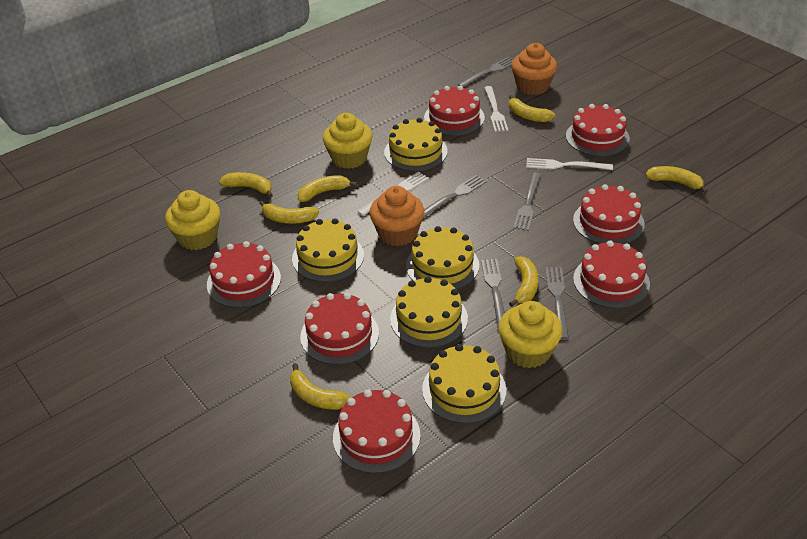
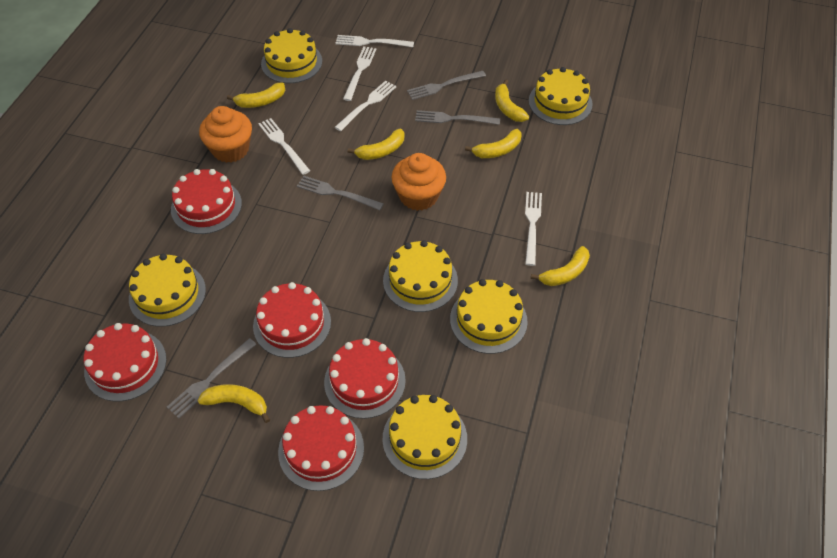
grey fork: [423,175,487,218] [457,57,513,87] [481,259,505,328] [513,173,541,231] [545,267,569,339] = 5 -> [167,338,257,418] [297,176,383,210] [407,71,486,100] [415,110,500,125] = 4
red cake: [207,241,281,308] [300,293,379,365] [333,389,420,474] [424,85,485,135] [566,104,630,156] [573,184,645,244] [573,241,650,308] = 7 -> [84,323,167,402] [171,169,242,234] [253,282,331,358] [278,405,364,491] [324,338,406,419] = 5
white fork: [357,172,429,216] [484,86,508,132] [526,158,613,170] = 3 -> [258,118,310,175] [335,81,396,131] [336,35,414,47] [343,46,376,101] [525,192,542,266] = 5
yellow banana: [219,172,273,197] [259,201,319,224] [290,363,351,410] [297,175,357,202] [509,95,555,122] [509,256,539,307] [645,166,708,193] = 7 -> [198,384,270,423] [227,82,285,108] [348,129,405,160] [465,129,522,158] [495,79,529,122] [531,246,590,286] = 6
yellow cake: [292,218,364,282] [384,118,448,171] [390,276,468,348] [406,226,479,289] [422,344,506,424] = 5 -> [129,254,206,327] [261,28,322,83] [382,395,467,479] [383,240,458,312] [450,279,528,354] [529,67,593,125] = 6
yellow cupcake: [165,190,220,250] [323,113,372,169] [498,301,562,368] = 3 -> none = 0

